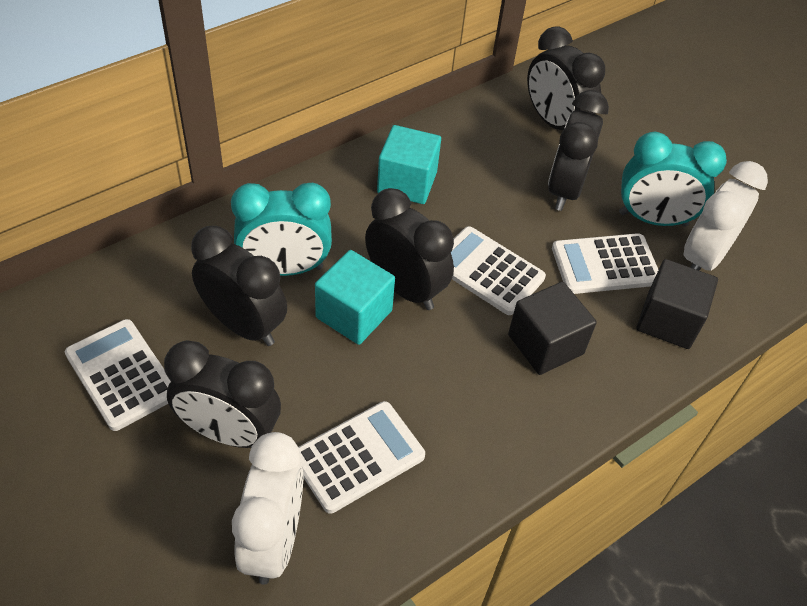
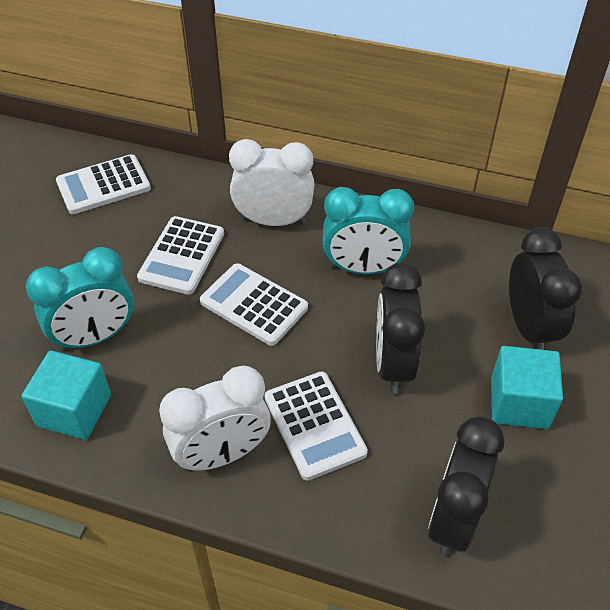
black clock: [164,340,281,448] [191,226,287,346] [365,188,454,310] [527,26,605,130] [548,90,609,211] = 5 -> [376,263,425,394] [428,416,504,557] [509,228,582,350] = 3
black cube: [508,282,597,375] [636,259,718,349] = 2 -> none = 0

